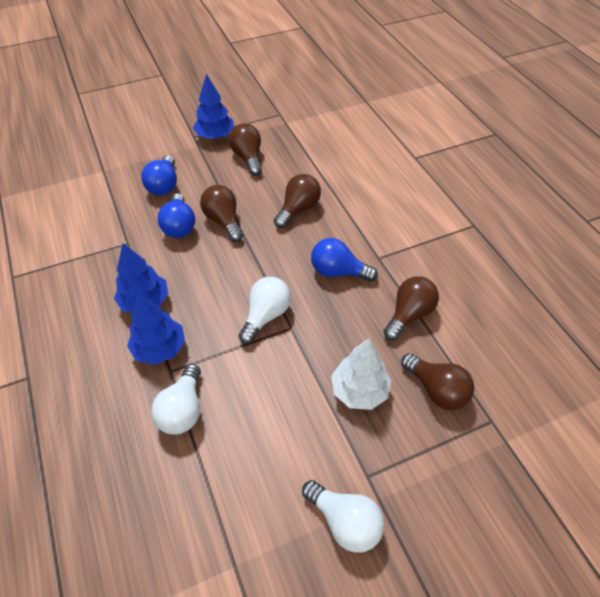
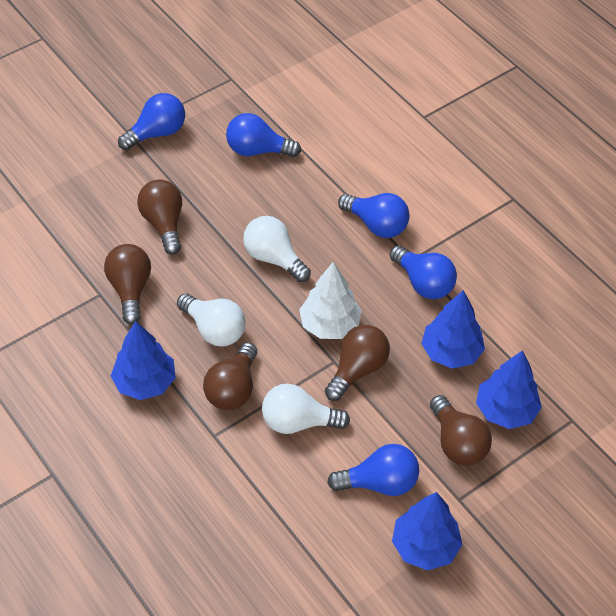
blue light bulb: [141,155,177,196] [158,193,195,238] [311,238,378,282] = 3 -> [118,93,185,150] [226,113,301,157] [327,444,419,496] [338,193,410,238] [390,245,457,299] = 5
blue tree: [114,243,168,313] [127,292,185,365] [193,74,234,139] = 3 -> [111,321,176,400] [392,492,462,570] [421,290,485,369] [476,350,542,429] = 4

